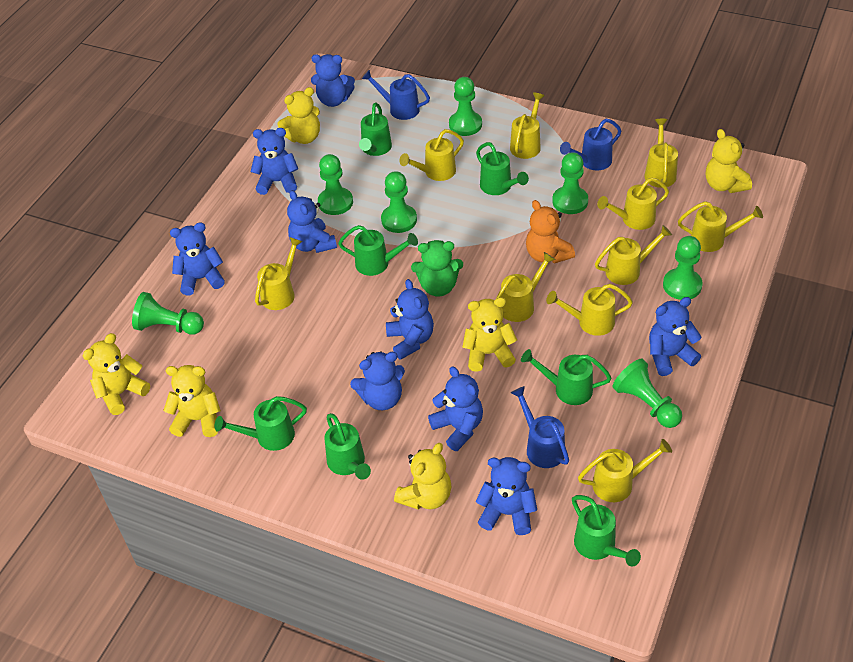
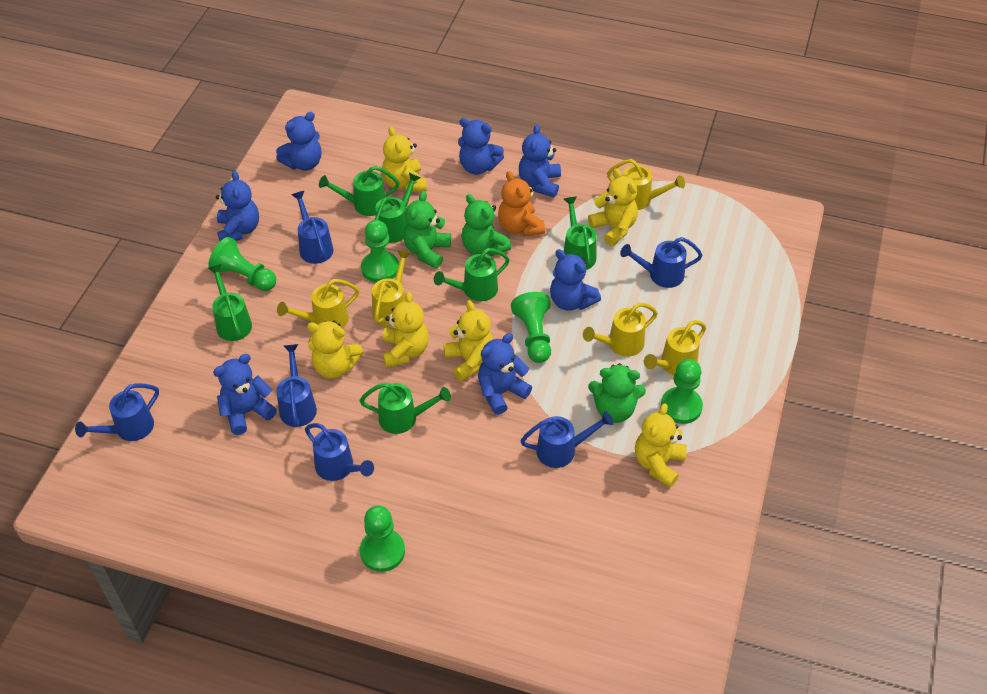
blue teddy bear: [170,222,225,295] [250,128,298,195] [287,190,337,253] [311,54,355,107] [350,351,405,410] [386,279,434,360] [428,366,483,451] [476,457,537,535] [649,297,701,376] = 9 -> [213,354,277,435] [216,171,259,241] [276,112,321,171] [458,118,504,175] [478,333,532,415] [519,124,561,197] [550,249,601,311] = 7
blue watering can: [362,70,430,120] [511,386,569,468] [560,119,621,170] = 3 -> [75,383,159,441] [276,344,317,427] [292,191,333,264] [305,423,374,481] [520,411,614,468] [620,237,703,288] = 6
green pawn: [132,292,204,334] [318,154,353,215] [381,171,417,233] [449,77,482,136] [552,152,588,214] [613,358,682,428] [663,236,702,300] = 7 -> [208,237,276,291] [360,505,405,572] [361,220,399,282] [511,292,551,363] [661,359,703,424] = 5
green teddy bear: [411,240,463,297] = 1 -> [404,191,451,269] [462,194,511,256] [588,363,646,423] = 3
green watering can: [215,396,307,451] [324,413,371,480] [338,225,418,276] [359,102,392,156] [476,142,529,195] [521,349,612,405] [572,495,641,566] = 7 -> [208,264,252,341] [319,166,400,216] [360,383,451,434] [375,173,421,243] [434,248,510,301] [564,197,597,270] = 6
yellow watering can: [255,237,303,310] [400,129,464,181] [496,252,556,322] [510,93,545,159] [546,284,633,336] [578,439,672,502] [595,225,672,285] [597,177,669,230] [644,119,678,188] [678,201,763,252] = 10 -> [277,279,359,328] [372,250,411,327] [583,303,658,357] [607,159,685,210] [644,320,706,375] = 5

